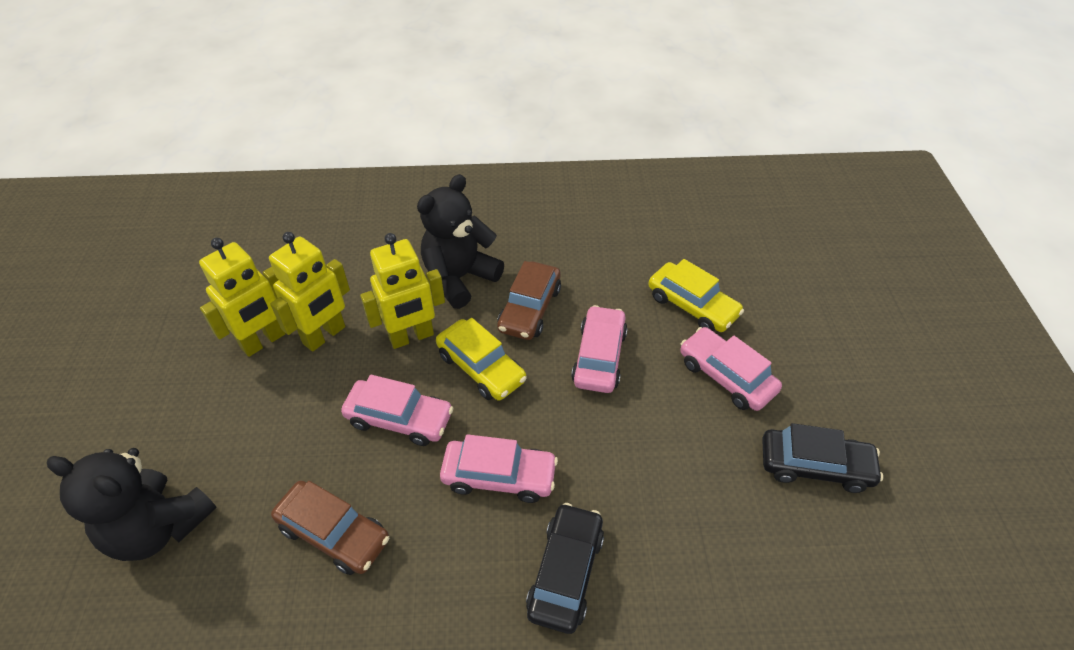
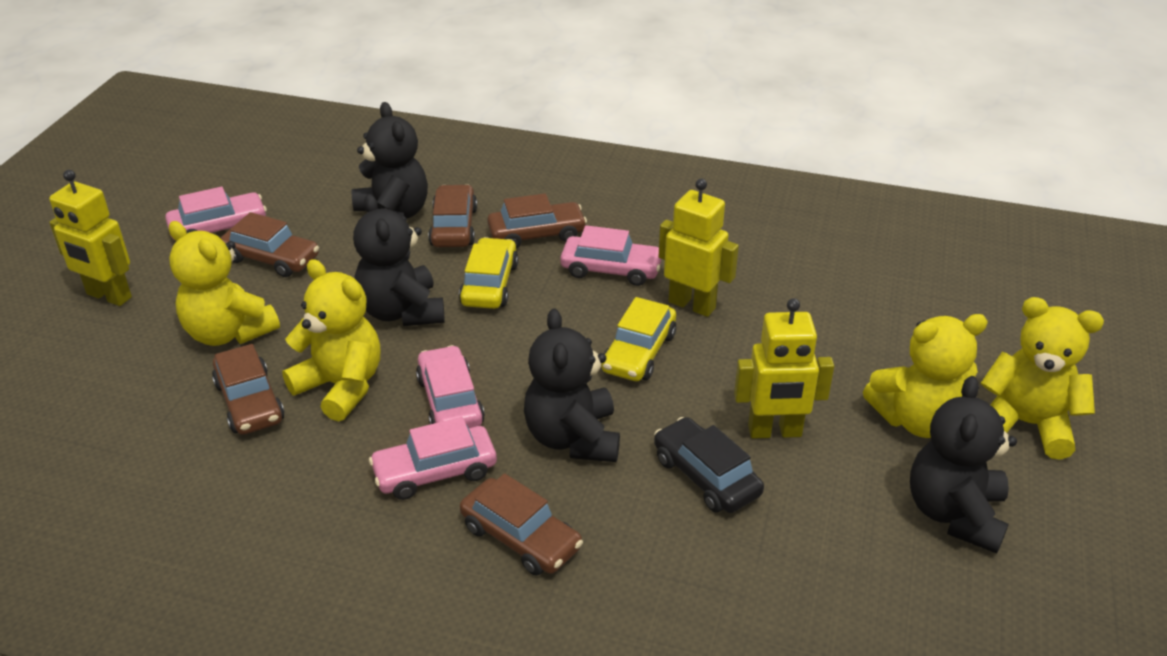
black car: [526,503,604,634] [762,423,883,493] = 2 -> [654,417,764,513] = 1
black teddy bear: [47,448,217,561] [417,174,504,309] = 2 -> [352,102,428,218] [353,194,445,326] [524,308,620,462] [910,376,1017,553] = 4
brown car: [271,481,389,575] [497,261,561,340] = 2 -> [212,344,284,435] [221,212,319,277] [428,184,477,247] [460,474,583,576] [487,193,587,249] = 5
yellow teddy bear: none = 0 -> [169,221,280,346] [282,259,380,421] [863,314,988,438] [980,297,1104,460] = 4

